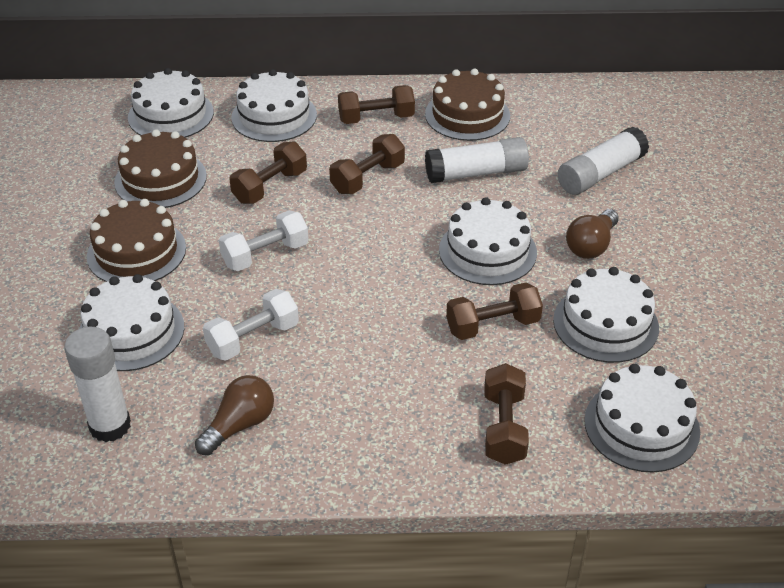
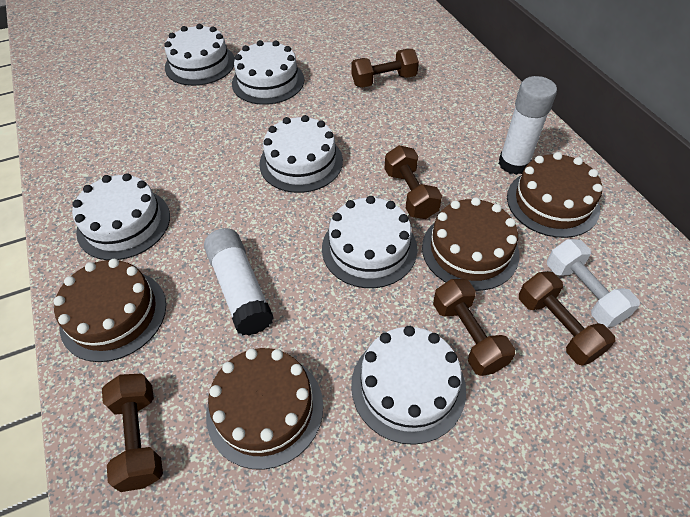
brown cake: [87,199,186,282] [114,129,207,208] [425,69,510,141] = 3 -> [53,259,166,362] [206,348,323,470] [422,197,519,291] [507,152,603,238] = 4
brown light bulb: [195,375,274,456] [566,209,619,259] = 2 -> none = 0
white dumbbell: [203,289,299,361] [219,210,309,271] = 2 -> [547,239,640,327] = 1
white glue stick: [64,327,131,442] [425,137,529,183] [558,127,649,195] = 3 -> [204,228,274,336] [499,76,557,175] = 2

